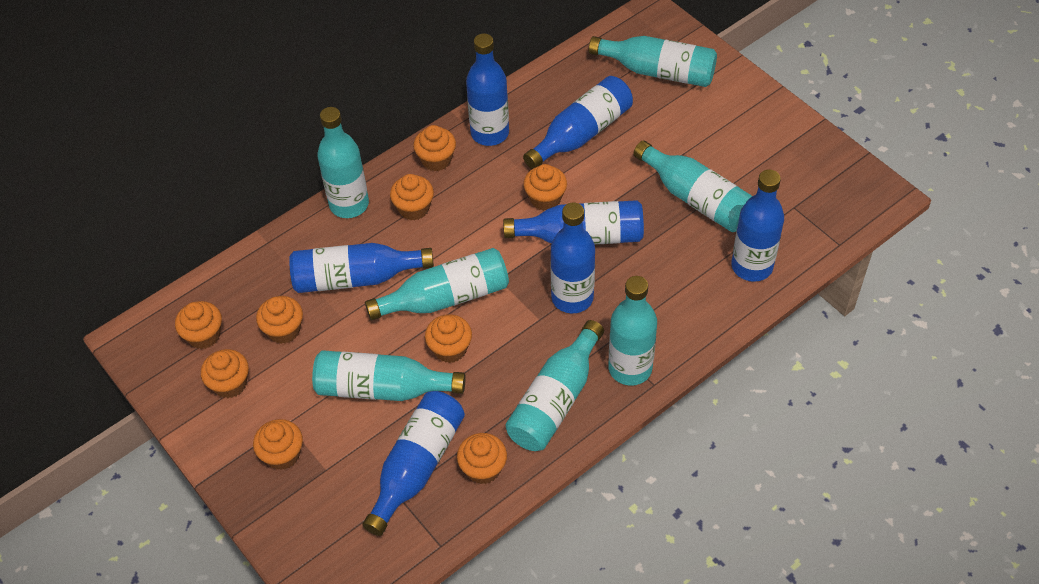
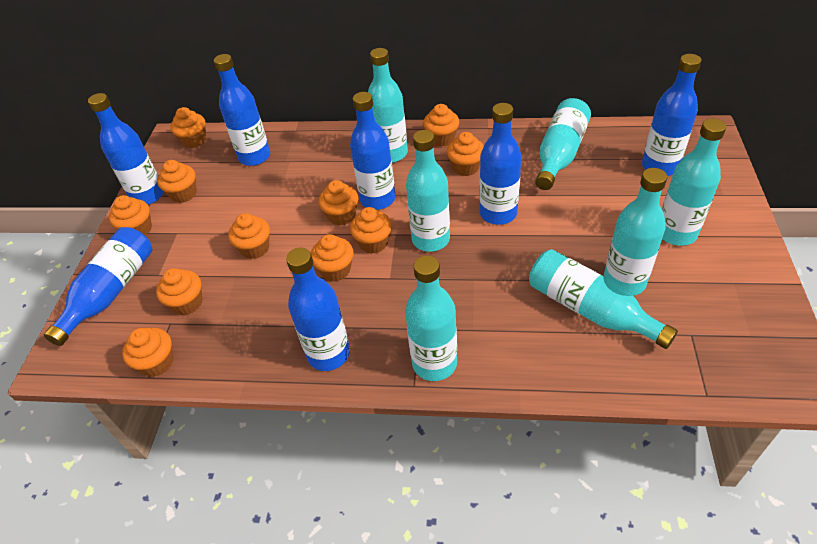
orange cupcake: [175,301,222,349] [201,349,249,398] [253,419,303,470] [256,296,303,344] [390,174,434,220] [413,125,456,171] [425,314,472,363] [457,433,507,484] [523,164,567,211] = 9 -> [109,195,152,235] [122,327,174,377] [156,268,202,315] [157,160,197,203] [170,107,206,148] [228,213,270,259] [311,234,354,282] [318,180,358,225] [350,207,392,254] [423,104,459,147] [447,132,484,176] = 11

